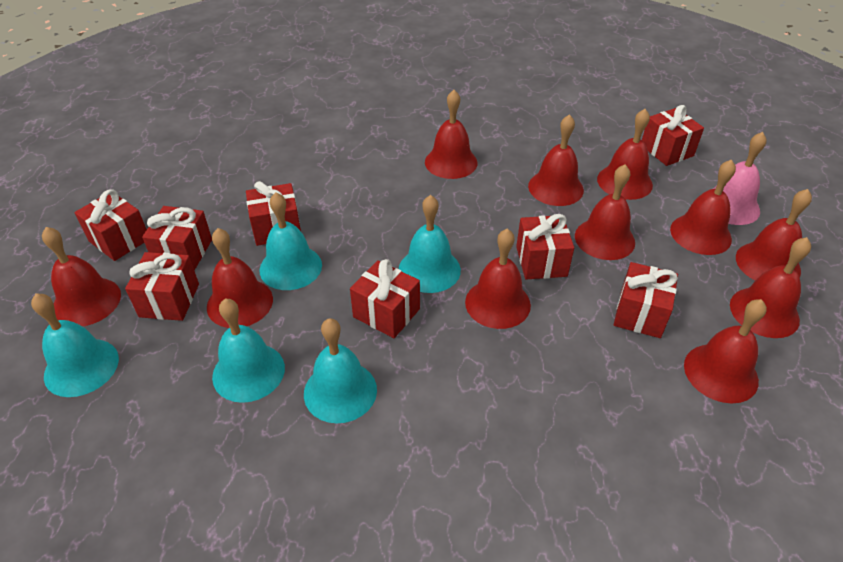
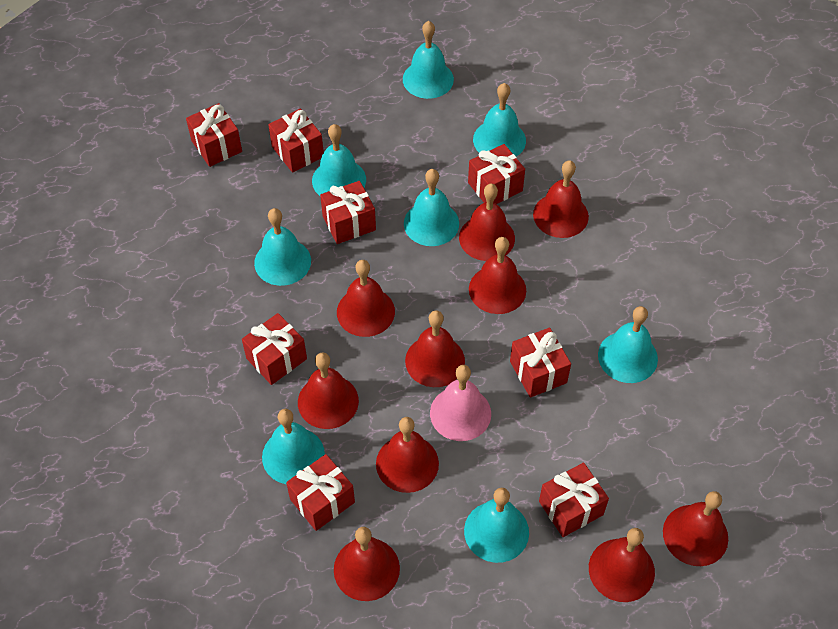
red bell: [42,227,121,327] [207,228,273,328] [425,90,477,179] [465,229,531,329] [528,114,584,206] [575,165,635,260] [597,109,653,200] [670,159,736,255] [684,299,767,403] [730,237,811,338] [736,189,812,280] = 11 -> [298,352,359,429] [334,527,400,601] [337,260,395,337] [376,417,439,493] [405,310,465,387] [459,184,515,261] [469,237,526,314] [533,160,589,238] [589,528,655,602] [663,491,728,566] = 10
turquoise bell: [31,293,119,397] [212,298,285,403] [259,193,322,290] [304,318,377,423] [399,195,461,293] = 5 -> [254,208,311,286] [262,409,325,484] [312,124,366,196] [403,21,454,99] [404,169,459,246] [464,488,529,563] [473,83,526,156] [598,306,658,383] = 8

